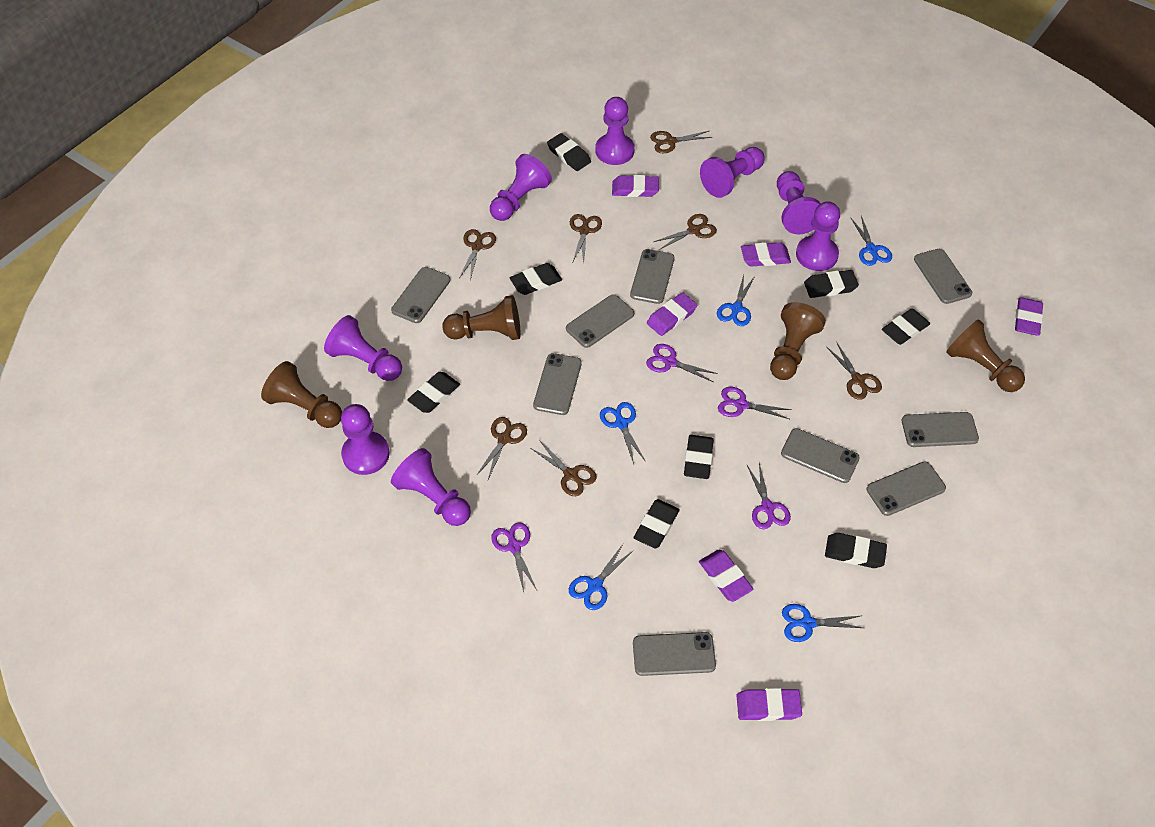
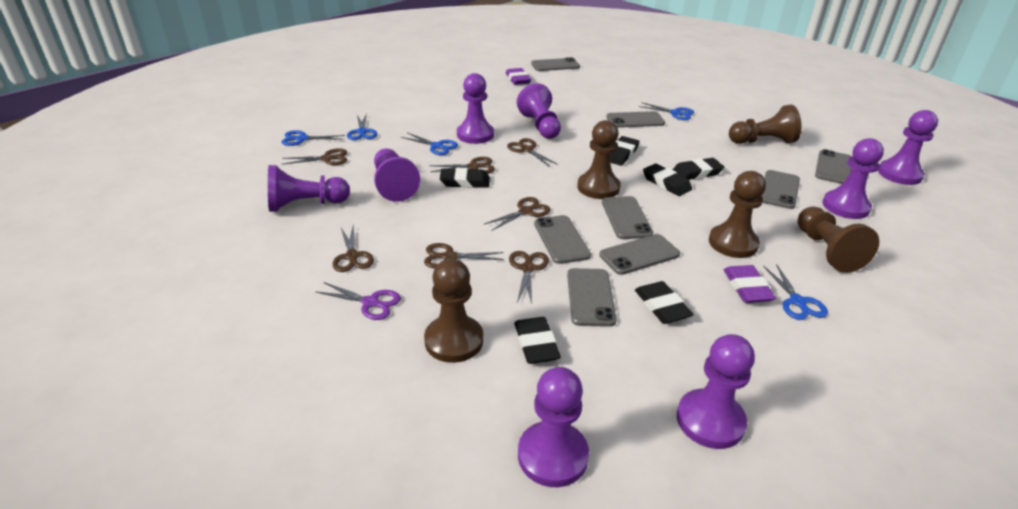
black eraser: [407,372,460,413] [510,263,562,295] [547,133,591,171] [634,499,680,549] [684,435,714,479] [804,270,859,298] [825,533,887,568] [882,308,930,345] = 8 -> [440,168,490,188] [514,317,561,364] [610,136,639,166] [635,281,694,324] [643,163,692,196] [672,158,724,180] = 6
brown pawn: [261,361,342,428] [442,295,521,340] [770,302,826,380] [946,319,1025,392] = 4 -> [424,259,484,363] [577,120,621,199] [709,171,766,258] [729,105,802,144] [798,206,879,273] = 5
grey phone: [391,267,450,323] [533,353,582,415] [566,294,634,348] [630,249,675,304] [633,632,716,676] [781,428,860,483] [867,461,946,516] [902,412,979,447] [914,249,972,304] = 9 -> [531,57,580,71] [534,215,591,264] [567,268,616,327] [599,234,680,275] [602,196,653,239] [606,111,665,128] [762,170,800,209] [815,149,852,184] = 8
purple eraser: [612,175,659,197] [647,292,697,336] [699,550,753,602] [736,688,802,721] [741,242,791,267] [1015,297,1043,336] = 6 -> [506,68,531,85] [724,265,776,303] = 2
purple scissors: [491,522,537,592] [646,344,718,382] [718,387,792,419] [747,463,791,529] = 4 -> [316,282,401,320] = 1

